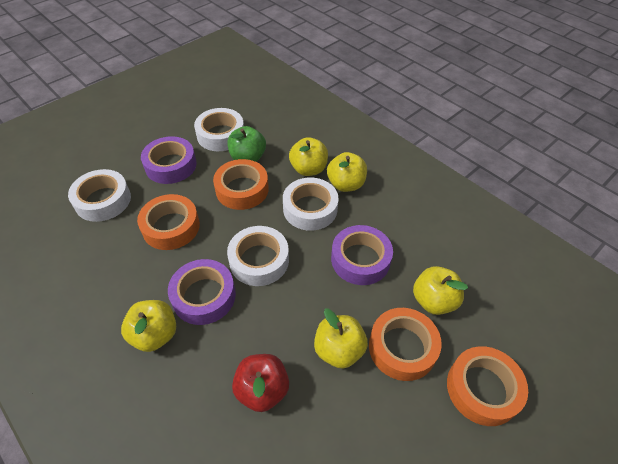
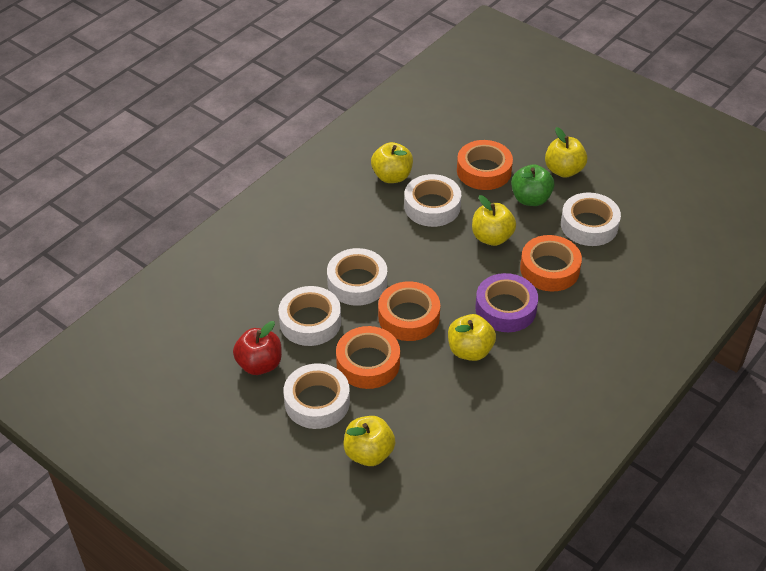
purple tape: [141,136,197,184] [168,259,236,325] [331,225,393,285] = 3 -> [475,273,538,332] = 1
white tape: [68,169,131,222] [194,108,244,151] [227,226,289,286] [283,178,339,231] = 4 -> [278,286,341,346] [283,364,350,429] [327,248,387,306] [404,174,461,227] [561,192,621,246] = 5

